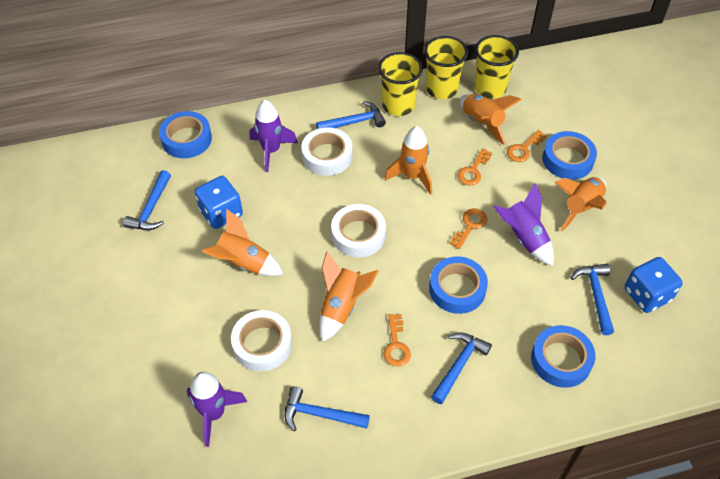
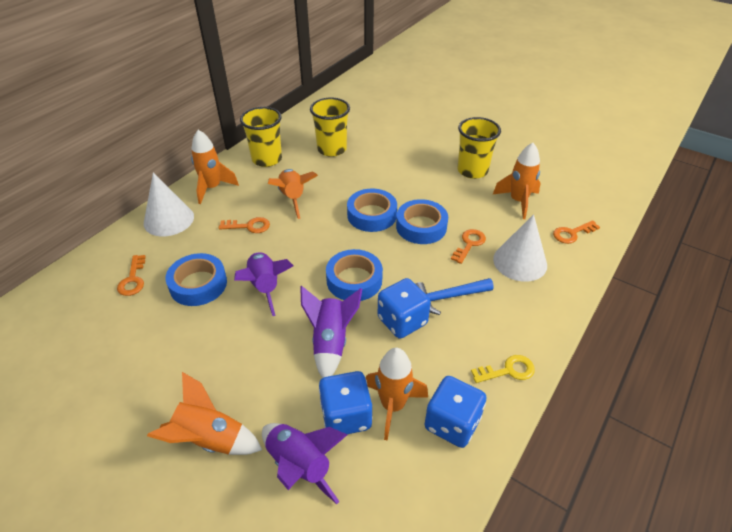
blue dice: [195,176,243,229] [625,257,683,313] = 2 -> [319,371,373,434] [378,278,431,339] [425,376,487,448] = 3
blue hammer: [123,170,171,230] [284,386,370,431] [316,101,386,129] [431,332,492,404] [571,264,614,335] = 5 -> [416,278,494,315] = 1
white cone: none = 0 -> [144,173,194,236] [493,214,547,282] = 2
white tape: [231,310,292,371] [301,127,353,176] [331,204,386,257] = 3 -> none = 0
yellow key: none = 0 -> [471,355,535,383] = 1

